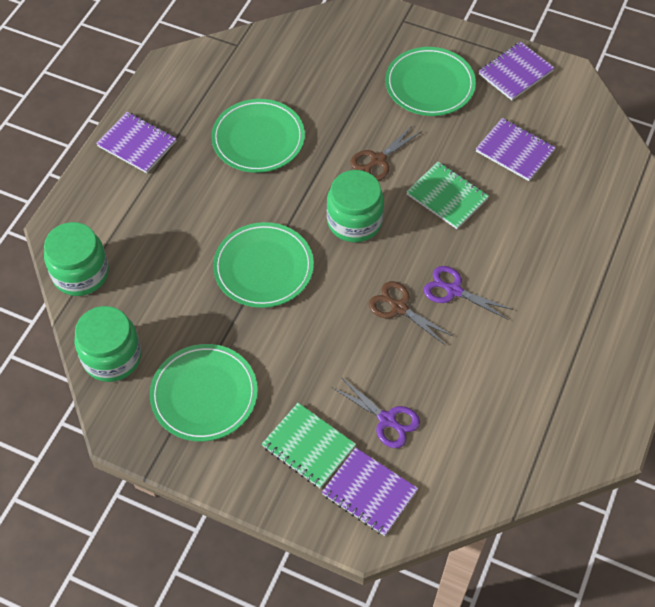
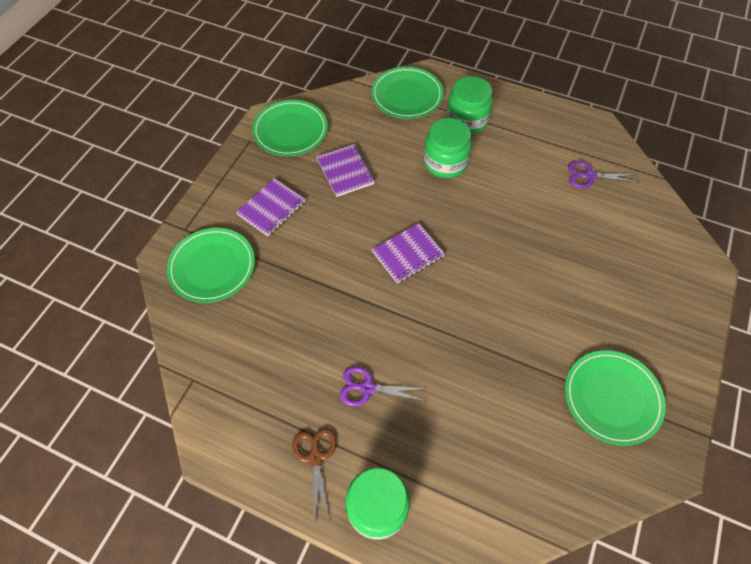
brown scissors: [350,125,422,181] [369,281,454,346] = 2 -> [292,428,336,524] = 1
green notebook: [262,403,356,488] [406,162,489,229] = 2 -> none = 0
purple notebook: [96,112,177,173] [322,447,418,536] [476,118,556,181] [479,42,555,100] = 4 -> [236,178,305,236] [317,144,375,197] [372,223,445,283] = 3

